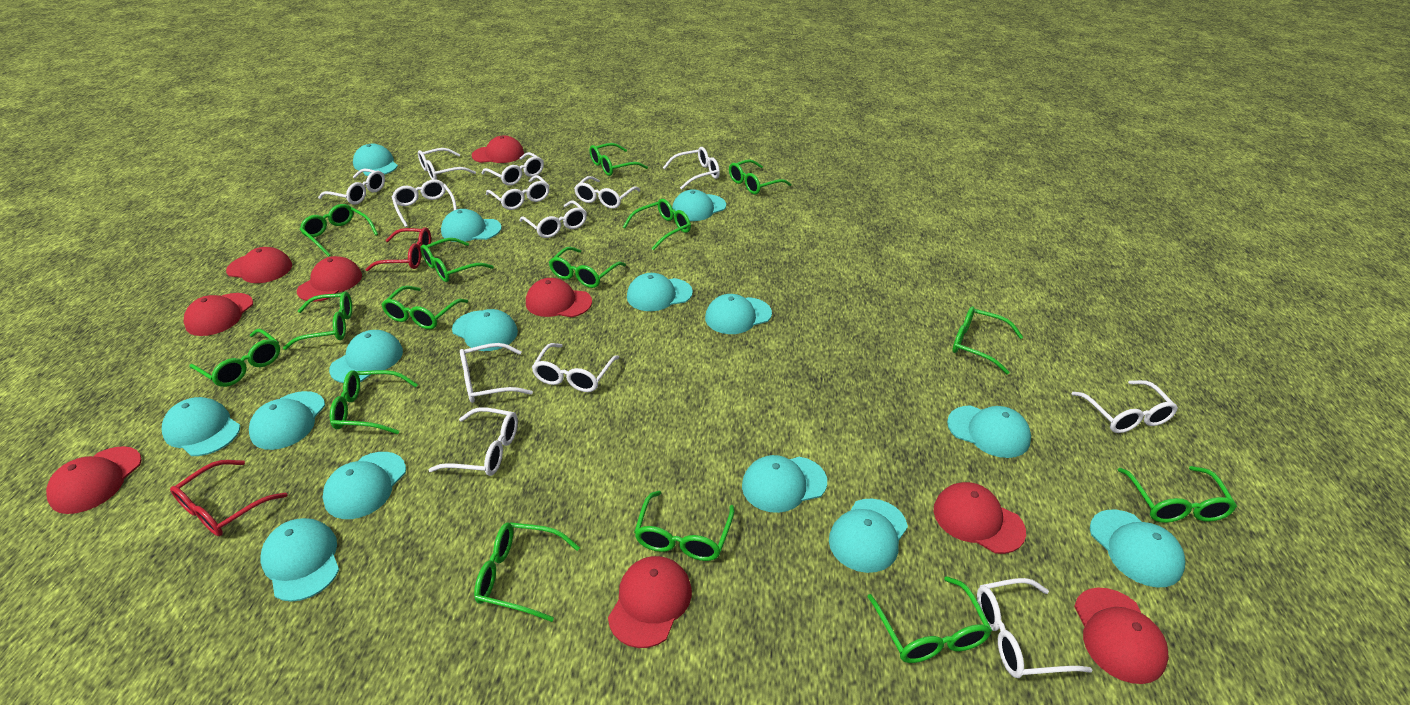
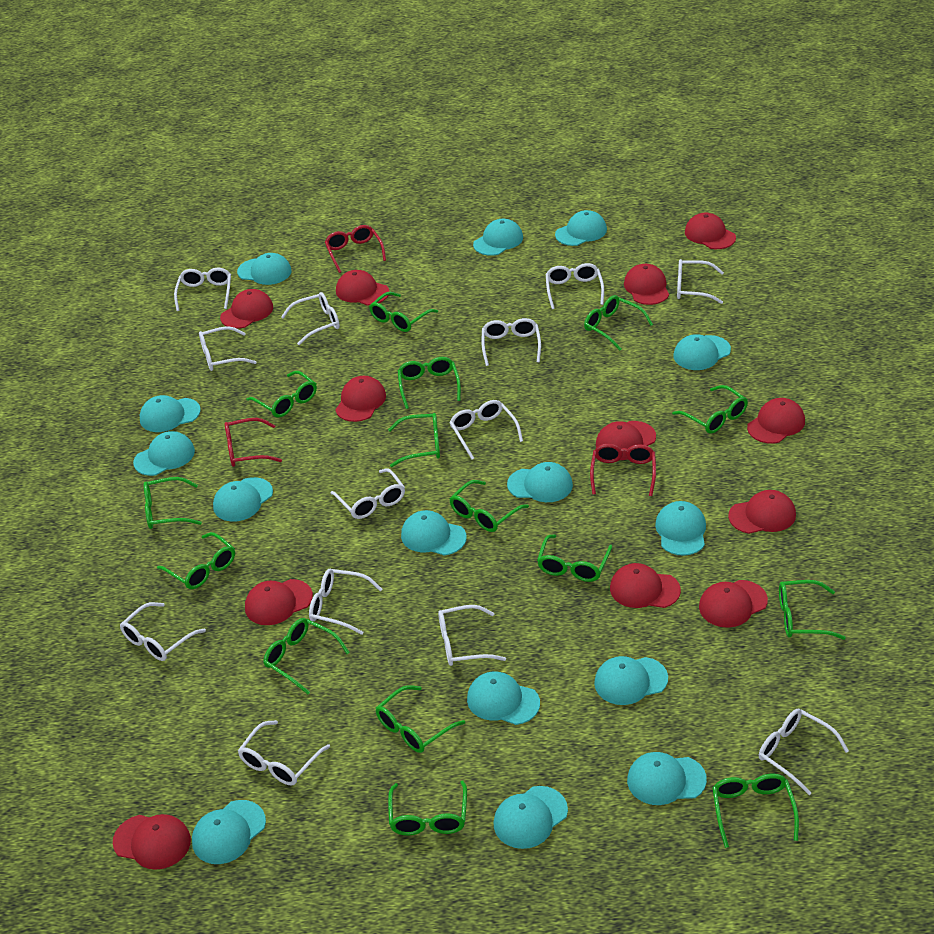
red cap: [46,446,142,514] [184,293,253,336] [226,247,292,283] [297,256,362,302] [472,135,524,163] [526,278,592,317] [608,556,692,648] [934,482,1026,554] [1074,588,1169,684] = 9 -> [113,814,191,870] [220,289,273,329] [245,579,313,625] [335,376,386,422] [336,270,389,306] [596,421,656,460] [610,563,681,608] [624,264,669,305] [685,213,736,249] [699,580,768,628] [728,490,796,534] [747,398,805,444] = 12
red glasses: [170,460,288,536] [365,227,431,271] = 2 -> [225,418,282,467] [325,225,386,273] [590,444,656,496] = 3

